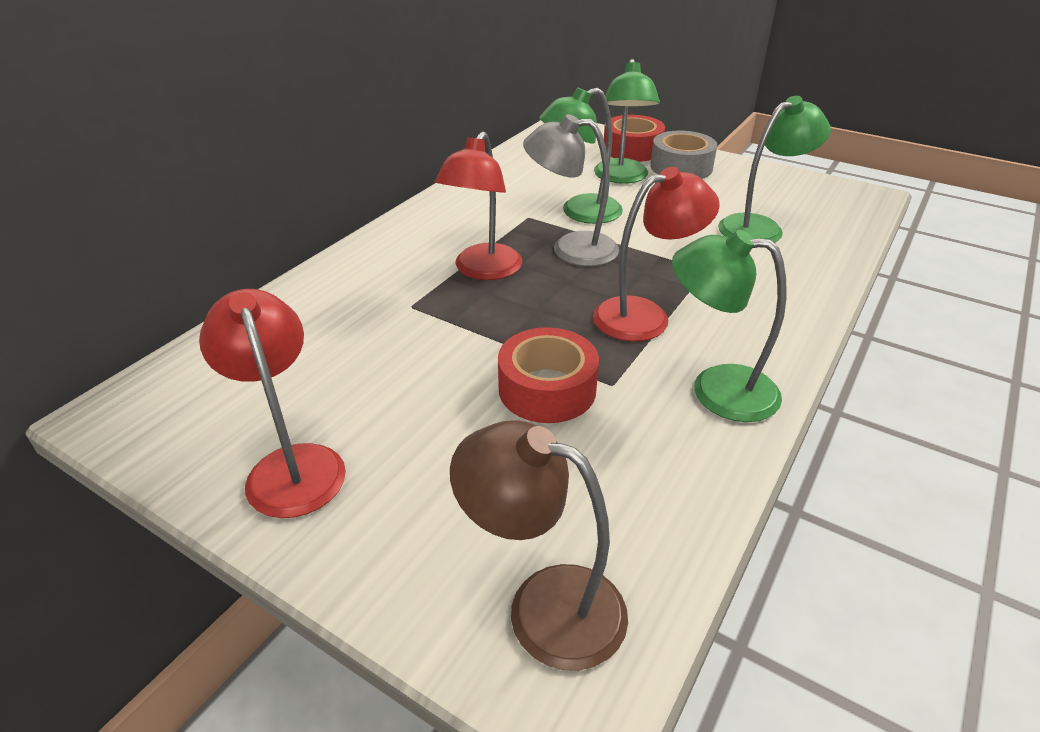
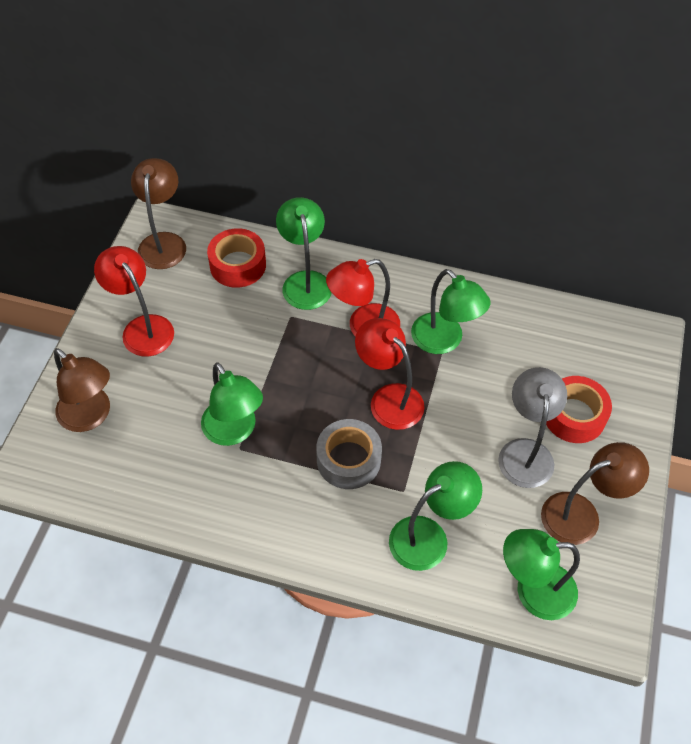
brown lamp: [450,420,628,671] = 1 -> [54,348,110,432] [131,158,186,269] [541,442,649,545] = 3
green lamp: [539,87,623,224] [594,59,660,184] [672,230,787,422] [718,96,831,243] = 4 -> [201,362,263,446] [276,197,332,310] [389,461,482,571] [411,269,491,354] [503,529,580,620] = 5

